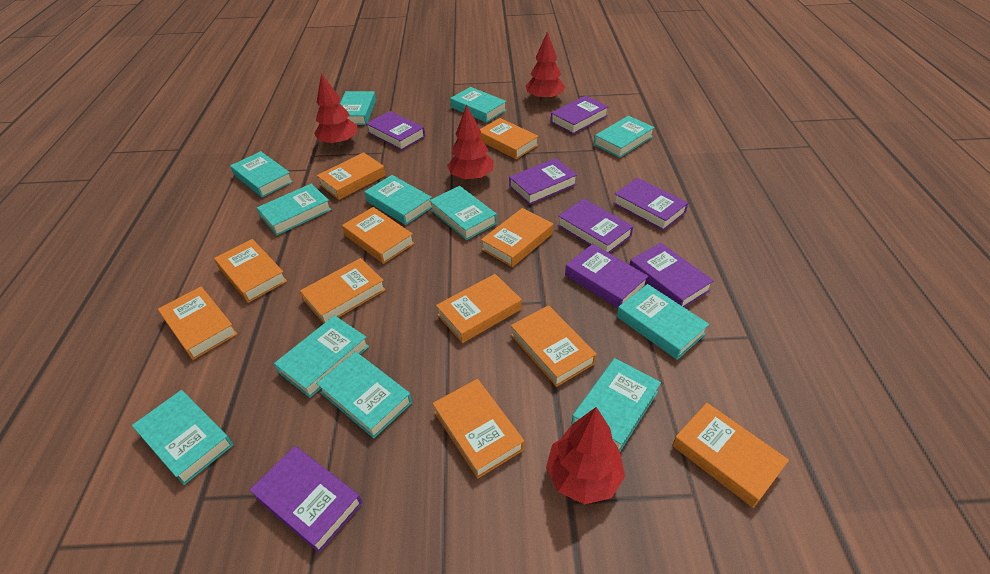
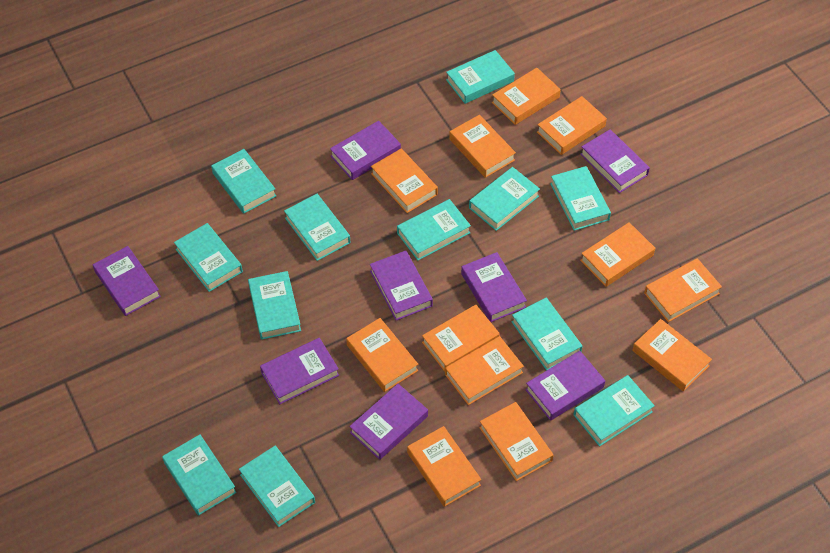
orange book: [158,286,237,360] [214,239,287,303] [300,258,386,324] [317,152,386,200] [342,207,415,264] [432,379,524,479] [436,274,522,343] [480,118,539,159] [481,208,553,267] [511,305,597,387] [672,403,789,508] = 11 -> [346,318,418,392] [371,149,438,213] [407,426,482,507] [422,305,500,372] [445,336,524,405] [449,115,516,178] [479,402,554,481] [492,68,561,125] [537,96,607,155] [580,222,655,287] [632,319,712,392] [644,258,722,322] = 12
red tree: [314,73,357,146] [447,104,494,181] [526,32,565,101] [546,407,625,505] = 4 -> none = 0

